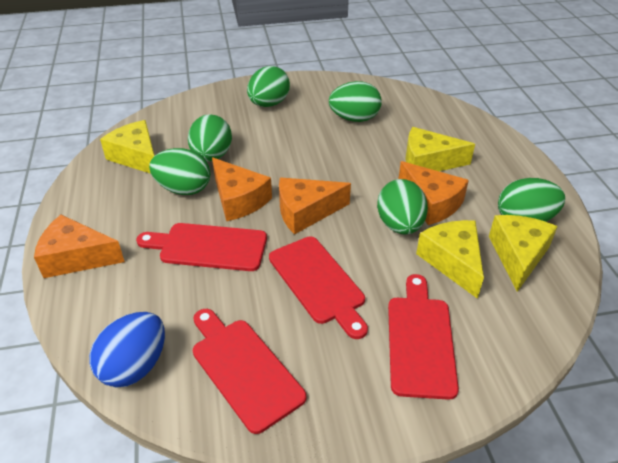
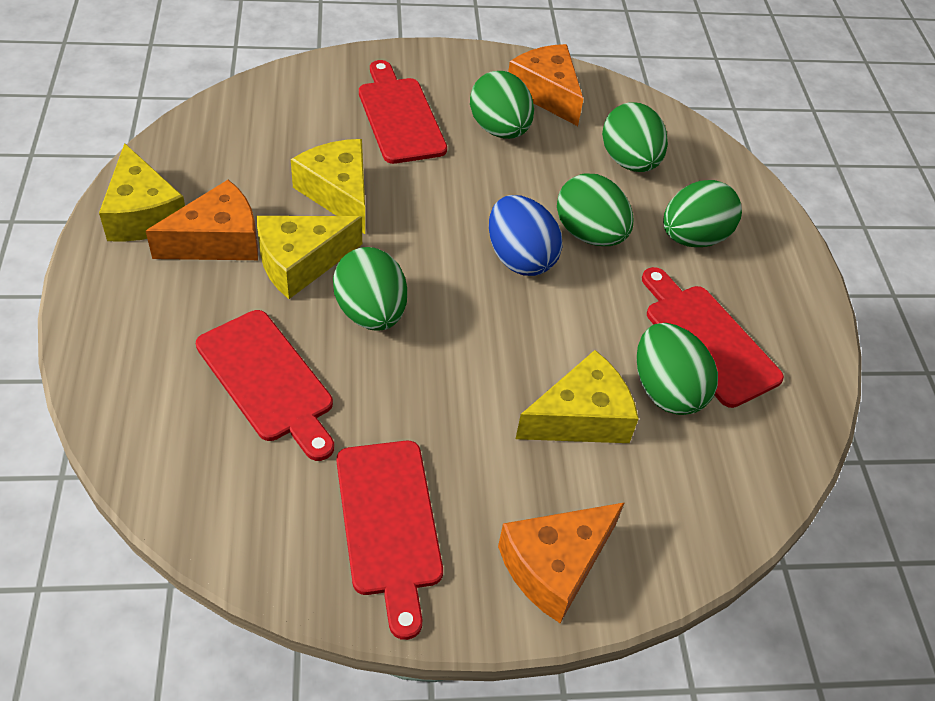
orange cheese: [34,215,125,278] [212,158,272,221] [279,177,351,234] [399,161,469,225] = 4 -> [146,180,258,260] [498,502,625,623] [508,44,583,126] = 3

